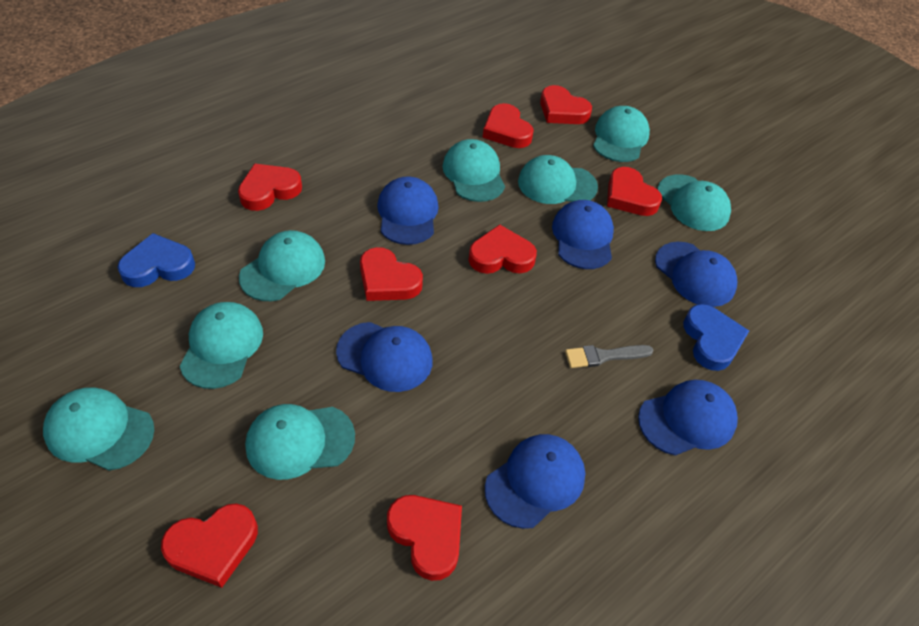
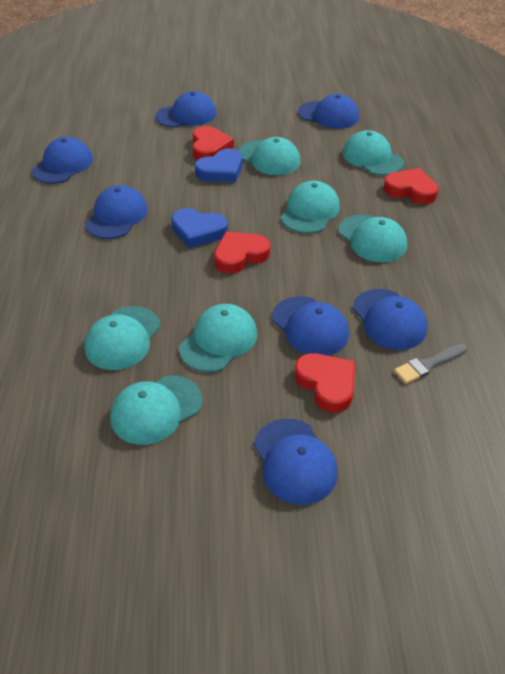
blue cap: [336,322,433,392] [377,176,439,245] [485,434,585,529] [552,200,614,269] [638,380,738,456] [655,242,737,307] = 6 -> [32,137,93,184] [85,185,148,239] [155,91,217,128] [254,419,338,505] [272,296,349,356] [298,94,359,129] [353,289,427,350] = 7
red heart: [161,503,258,588] [238,164,302,211] [360,247,423,301] [387,495,462,581] [468,224,537,274] [483,103,534,148] [540,85,592,124] [607,167,662,216] = 8 -> [192,126,234,160] [214,231,270,274] [295,353,355,413] [383,168,439,204] = 4
turquoise cap: [43,387,154,471] [180,302,263,389] [239,230,325,301] [245,404,355,480] [442,139,505,202] [518,155,598,204] [593,106,650,162] [657,174,731,231] = 8 -> [85,306,161,370] [110,375,202,445] [179,304,257,372] [238,137,300,175] [281,181,340,233] [338,215,407,262] [343,130,404,176] = 7

